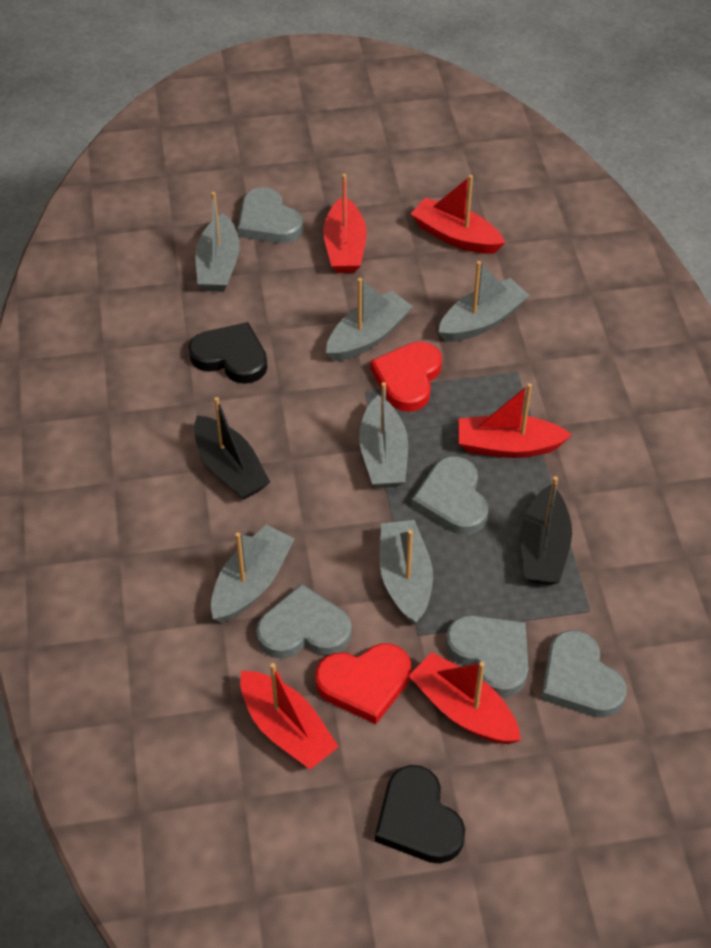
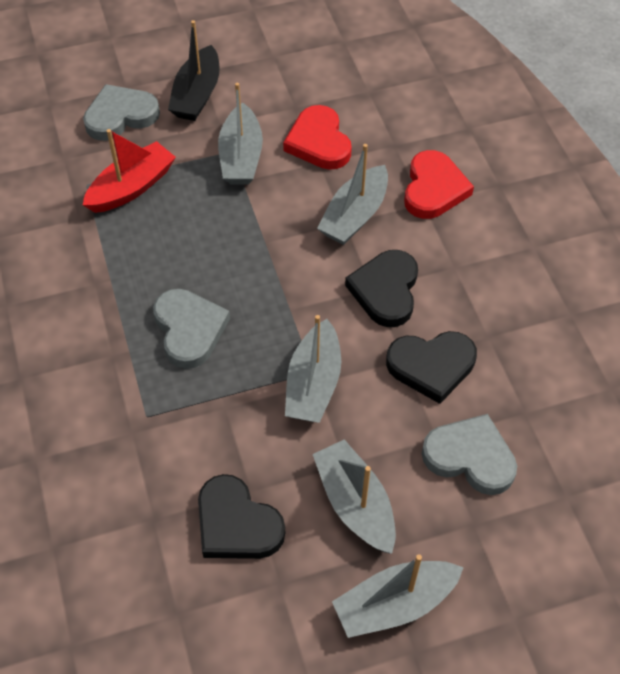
black boat: [194,397,270,500] [521,476,572,585] = 2 -> [168,20,220,121] = 1
black heart: [189,322,268,384] [375,765,465,863] = 2 -> [198,474,285,559] [345,250,418,327] [386,331,477,404] = 3
grey boat: [195,192,240,292] [211,524,295,623] [326,278,413,361] [359,382,408,488] [380,520,433,625] [438,261,530,342] = 6 -> [218,83,263,185] [285,315,341,423] [313,439,396,554] [317,144,388,245] [332,554,464,638] = 5
grey heart: [238,187,303,243] [256,584,352,659] [411,456,488,535] [445,615,528,697] [541,630,626,718] = 5 -> [83,84,160,141] [153,289,230,369] [422,414,517,495] = 3
red boat: [240,663,339,769] [323,174,367,273] [408,652,521,744] [411,175,505,254] [458,383,572,458] = 5 -> [83,129,176,213] = 1

